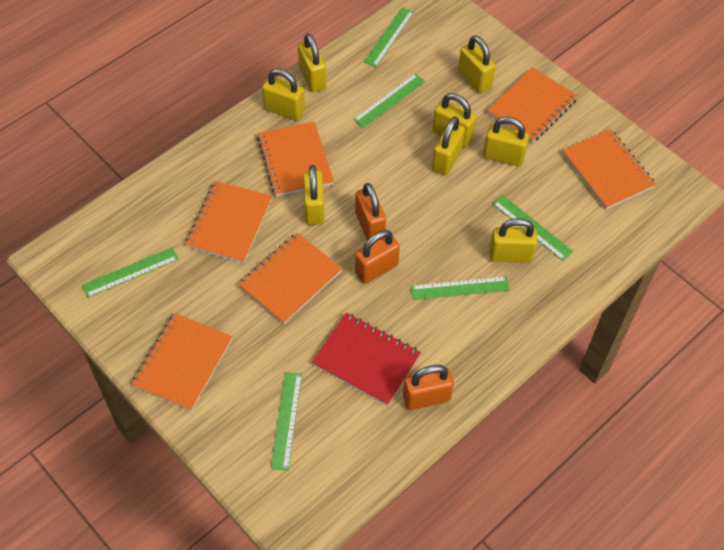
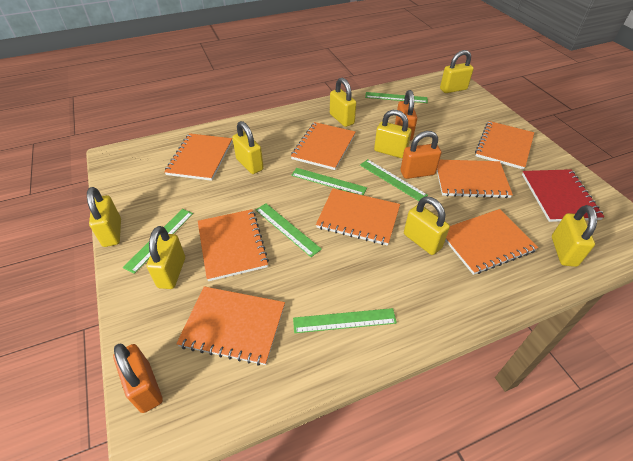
orange notebook: [131,313,233,411] [185,181,272,263] [238,233,343,324] [257,121,334,197] [487,67,578,143] [562,129,656,209] = 6 -> [164,133,232,181] [176,286,285,366] [198,209,269,281] [291,122,356,170] [316,188,400,246] [437,160,513,198] [445,209,539,275] [475,121,534,170] = 8

